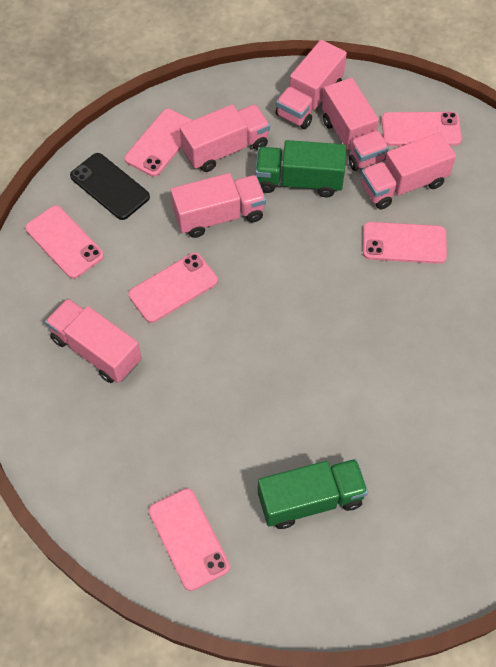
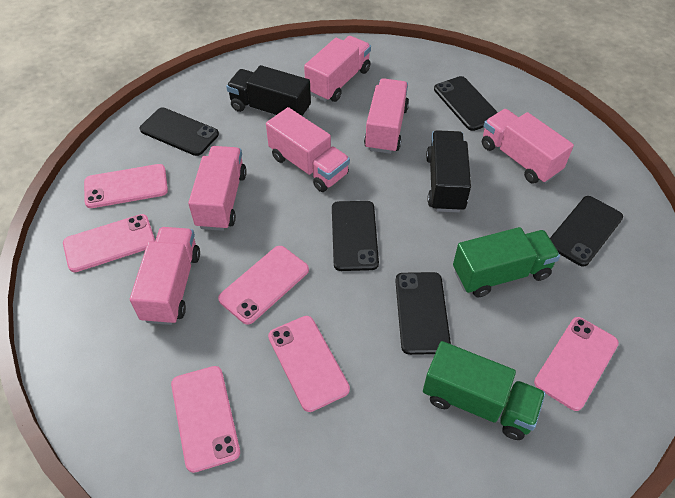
black phone: [70,153,150,220] = 1 -> [140,108,219,156] [332,201,379,271] [395,272,451,355] [434,76,498,131] [550,196,623,267] = 5
black truck: none = 0 -> [226,65,311,117] [426,130,471,213] = 2

